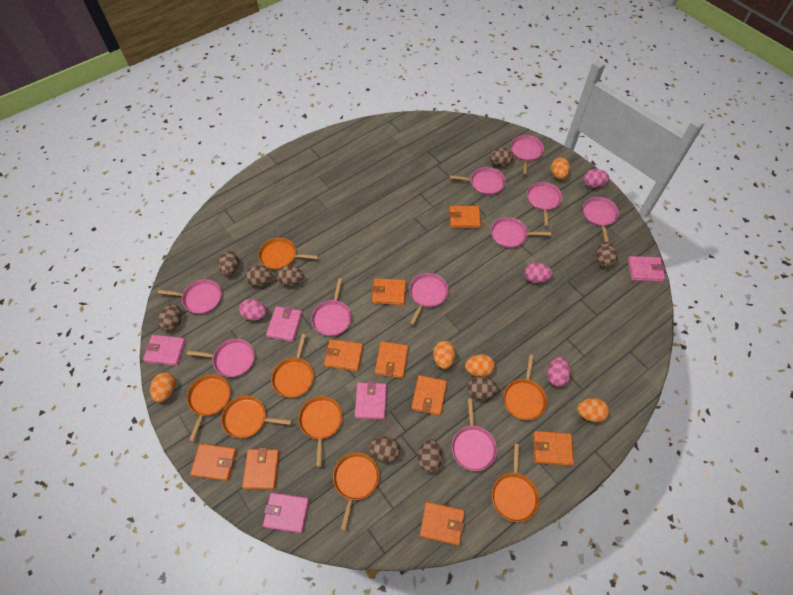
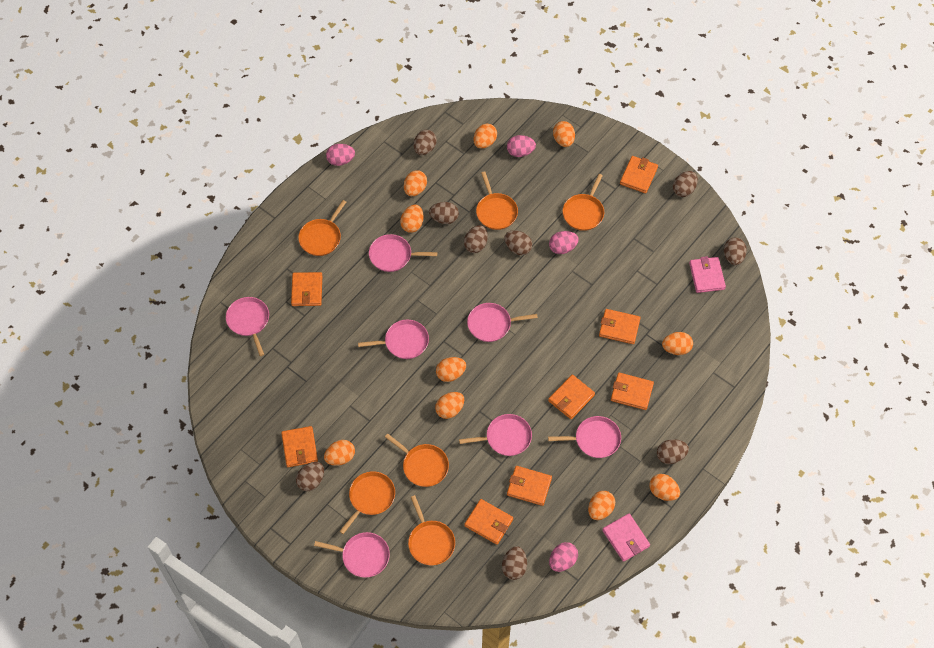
orange egg: [150,373,176,402] [433,341,455,369] [465,354,495,377] [551,158,570,179] [577,398,609,422] = 5 -> [324,440,355,466] [400,205,424,233] [404,170,427,196] [435,392,464,419] [436,357,466,382] [473,124,497,148] [553,121,575,147] [588,491,615,520] [649,474,680,501] [662,332,693,355] = 10
orange pan: [187,374,230,442] [221,396,292,438] [258,238,318,270] [271,334,314,398] [298,396,343,467] [333,453,379,531] [492,444,539,522] [503,354,547,420] = 8 -> [298,200,346,256] [339,471,395,534] [385,434,449,487] [408,495,455,565] [476,172,518,230] [562,174,604,231] = 6
orange wallet: [190,444,237,481] [242,448,280,490] [324,339,363,371] [372,278,406,305] [375,341,409,378] [411,375,447,416] [420,502,465,545] [449,206,481,228] [533,431,574,466] = 9 -> [281,426,318,467] [291,272,322,306] [464,499,513,545] [507,466,552,506] [548,375,595,419] [599,309,641,344] [611,372,654,410] [620,156,658,193] = 8
pink pan: [158,279,222,314] [187,339,255,377] [311,278,351,336] [409,273,448,325] [450,167,505,195] [452,398,497,471] [491,217,551,248] [511,135,544,174] [527,182,562,226] [583,197,619,242] = 10 -> [226,297,269,356] [314,532,390,578] [358,320,429,359] [369,234,437,272] [459,414,532,456] [467,303,538,342] [548,416,621,458] = 7
pink wallet: [143,335,186,366] [263,493,309,533] [266,306,302,342] [355,381,387,419] [628,256,665,282] = 5 -> [602,513,650,562] [689,256,726,293] = 2

